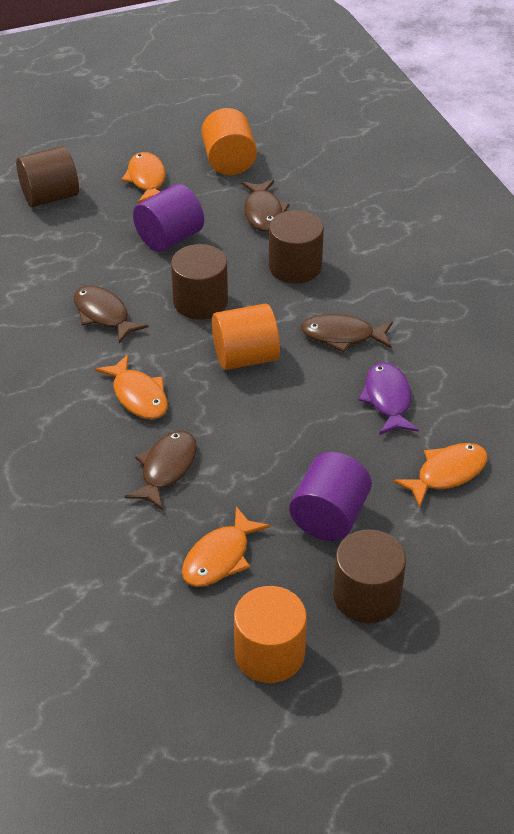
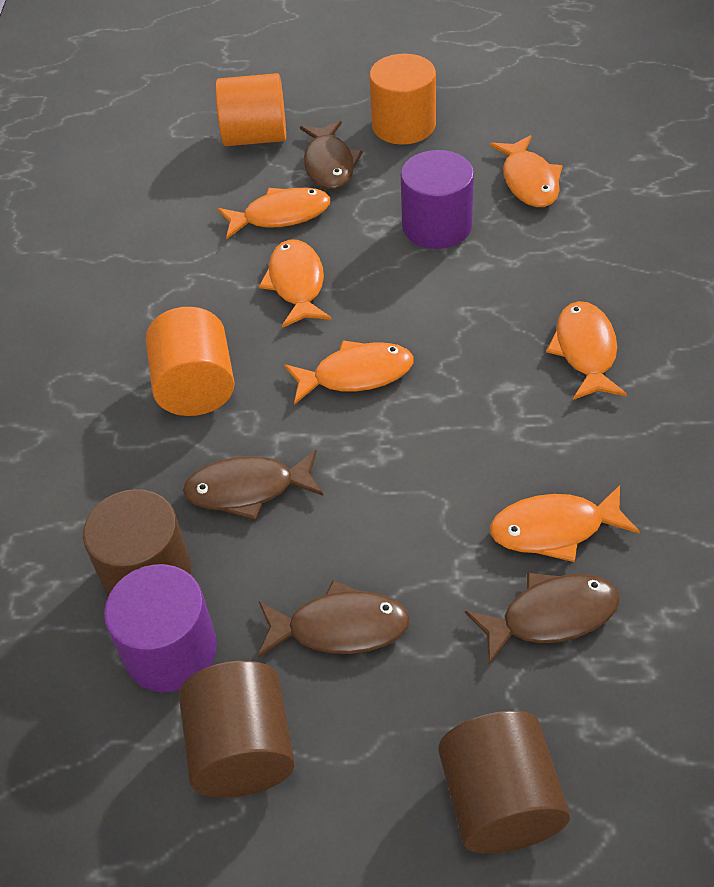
brown cylinder: [16,146,79,207] [171,244,228,320] [269,210,324,284] [333,529,406,623] = 4 -> [83,489,191,596] [179,661,295,798] [439,711,570,854] = 3
orange fish: [95,354,168,420] [121,152,166,204] [182,506,271,587] [393,443,488,507] = 4 -> [217,187,330,239] [259,240,332,328] [284,340,414,405] [490,135,563,207] [490,485,640,562] [546,301,627,400] = 6
purple fish: [358,362,419,435] = 1 -> none = 0

